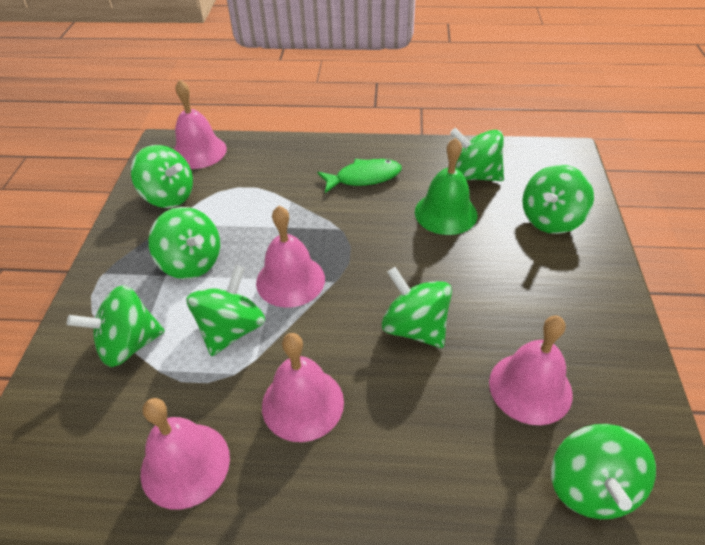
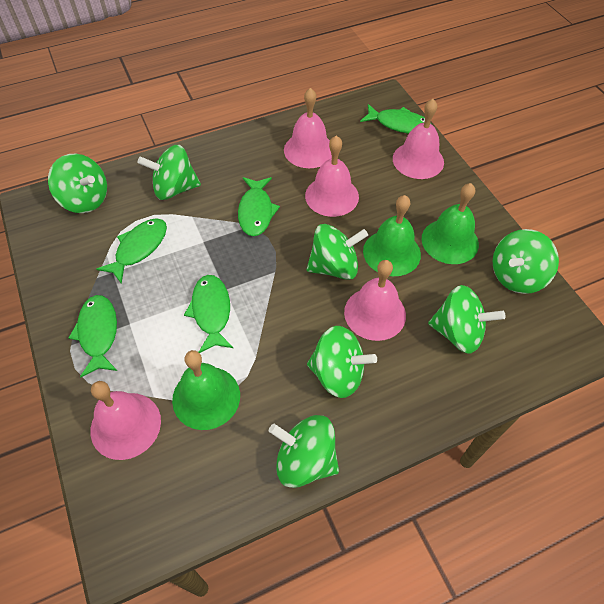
green bell: [415,138,477,235] = 1 -> [172,350,240,430] [363,195,421,276] [422,183,479,264] = 3
green fish: [318,159,402,193] = 1 -> [68,295,117,378] [96,218,167,284] [184,275,234,353] [238,177,280,236] [360,104,431,134] = 5
green spinning top: [67,285,165,367] [131,145,193,208] [149,207,220,279] [186,265,265,356] [382,267,452,348] [450,128,504,181] [522,165,594,234] [551,424,656,519] = 8 -> [48,154,107,213] [137,145,201,200] [269,415,339,488] [307,224,368,280] [307,326,377,398] [428,285,505,353] [493,229,559,294] = 7

